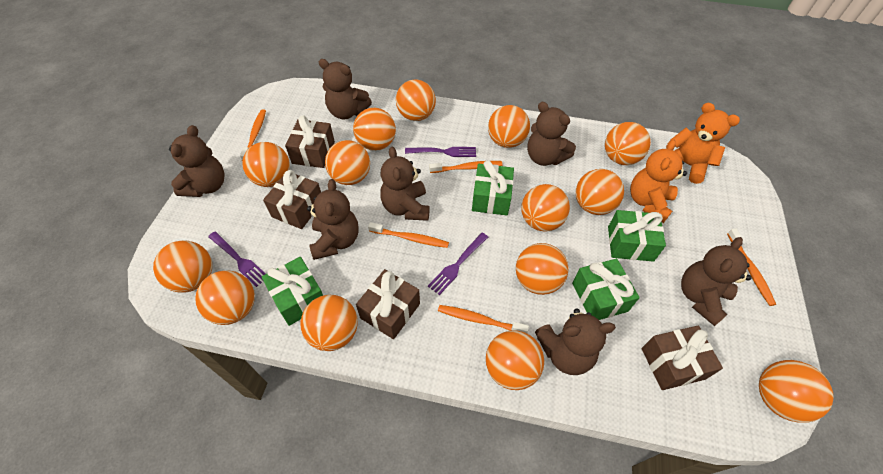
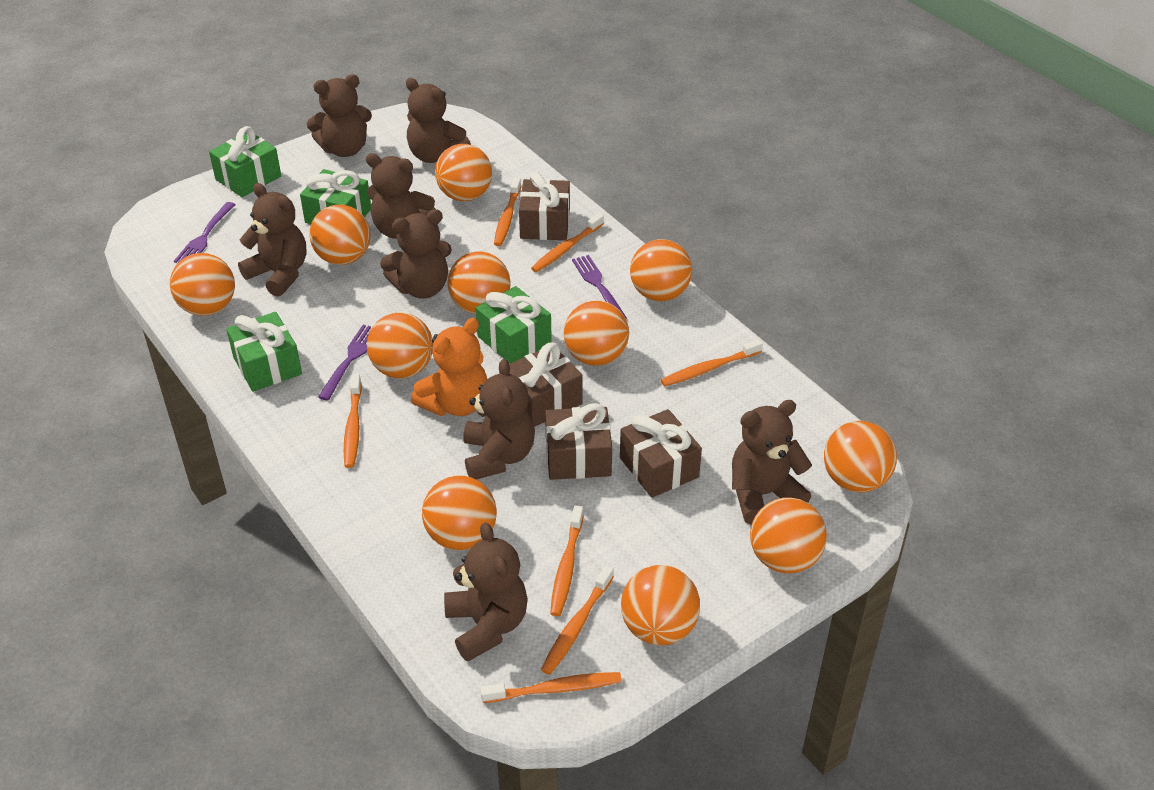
brown teddy bear: [169,125,225,197] [307,179,359,260] [319,59,372,119] [380,147,430,221] [527,102,576,166] [535,309,616,375] [681,237,752,326] = 7 -> [238,183,306,297] [307,74,372,157] [366,153,435,239] [380,209,452,299] [406,78,471,163] [444,522,528,662] [463,359,535,479] [732,400,812,525] = 8
orange ball: [153,240,212,292] [195,270,255,325] [242,142,290,187] [301,295,358,351] [325,140,370,185] [353,108,396,151] [396,79,436,121] [486,330,544,390] [488,105,530,148] [516,243,569,295] [521,184,570,232] [576,169,624,215] [605,122,651,165] [759,360,833,423] = 14 -> [170,253,235,316] [309,204,371,265] [367,312,433,378] [422,476,497,550] [435,144,492,201] [448,252,511,314] [564,300,629,366] [621,565,700,645] [630,239,692,301] [750,497,827,573] [824,421,897,493] = 11
orange teddy bear: [630,139,687,223] [671,103,740,184] = 2 -> [411,318,487,416] = 1
orange toothbrush: [240,109,266,161] [368,222,449,248] [429,161,502,173] [438,305,529,333] [727,229,776,306] = 5 -> [344,374,362,468] [480,672,622,703] [494,178,521,246] [531,213,604,272] [541,566,614,675] [550,506,584,616] [661,339,763,386] = 7

